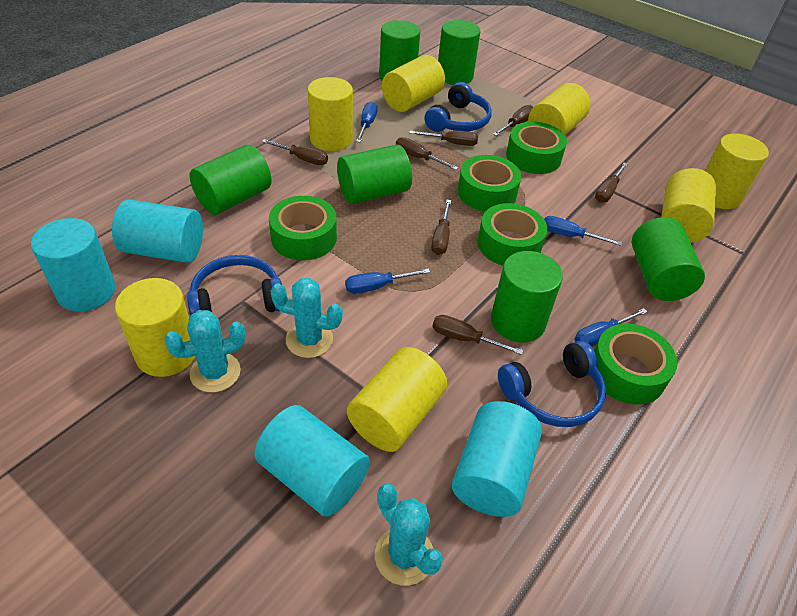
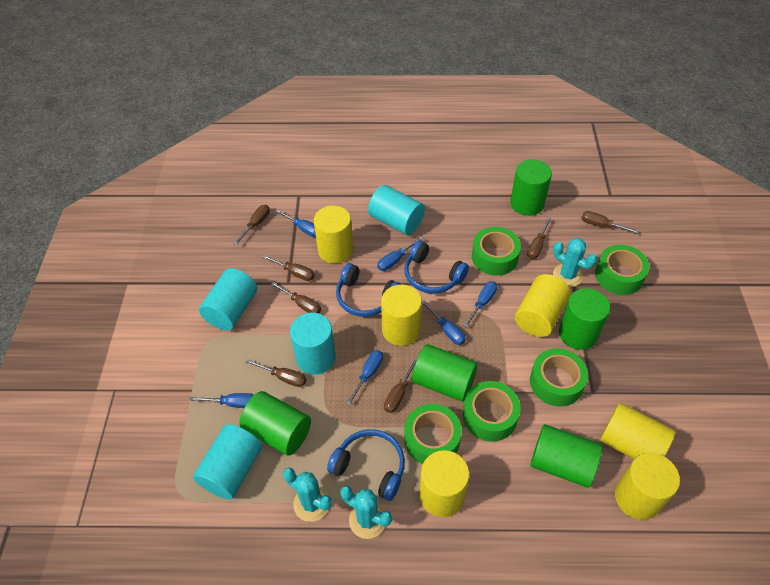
blue screwdriver: [345,268,430,294] [356,101,378,142] [544,216,622,246] [574,308,647,346] = 4 -> [189,393,254,408] [275,209,316,237] [346,350,383,405] [377,237,423,271] [422,300,466,345] [463,281,497,327] = 6
green cylinder: [189,145,272,215] [337,144,412,204] [379,20,420,80] [438,20,481,85] [491,251,563,343] [632,217,705,301] = 6 -> [239,391,311,456] [412,344,478,402] [510,159,552,216] [530,424,602,488] [559,288,610,350] = 5
yellow cylinder: [115,278,195,377] [308,77,353,151] [347,347,447,452] [382,55,445,112] [528,83,591,135] [661,168,716,243] [705,133,769,209] = 7 -> [314,206,353,263] [381,285,422,346] [420,450,469,517] [515,274,570,337] [600,403,676,459] [615,453,680,520] = 6

